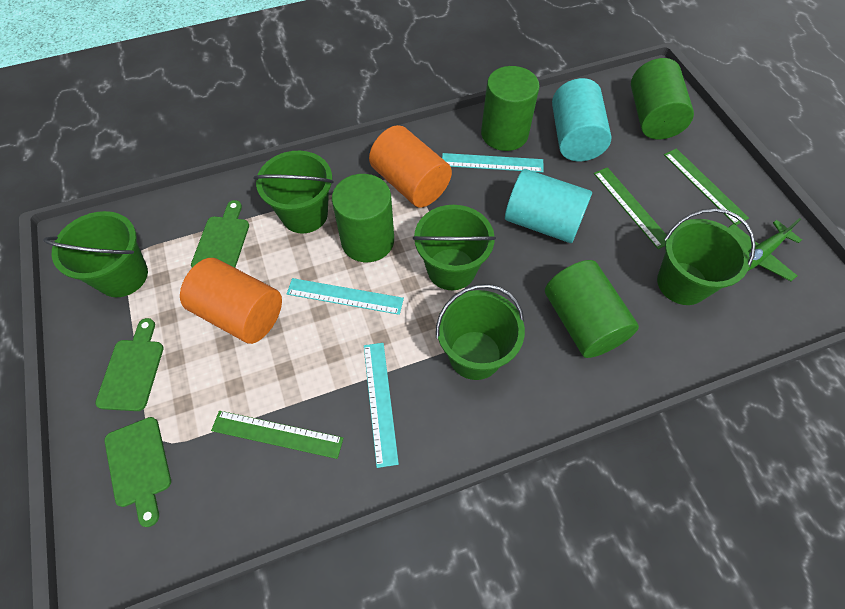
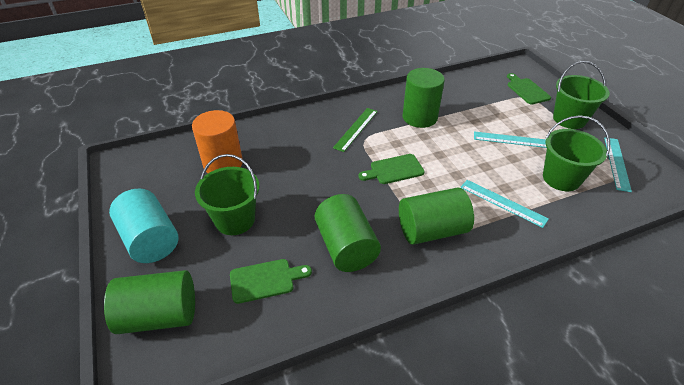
green bucket: [43,211,148,297] [254,151,334,233] [413,205,496,290] [436,284,525,380] [657,208,756,305] = 5 -> [195,154,260,235] [543,115,610,191] [553,61,610,129] = 3
green plane: [728,218,802,281] = 1 -> none = 0
green ruler: [211,411,343,459] [594,167,667,249] [664,148,749,225] = 3 -> [333,108,378,152] = 1
orange cylinder: [180,258,282,344] [369,125,452,208] = 2 -> [192,110,243,173] = 1
turquoise cylinder: [505,169,592,243] [552,78,612,161] = 2 -> [109,188,179,263] = 1

